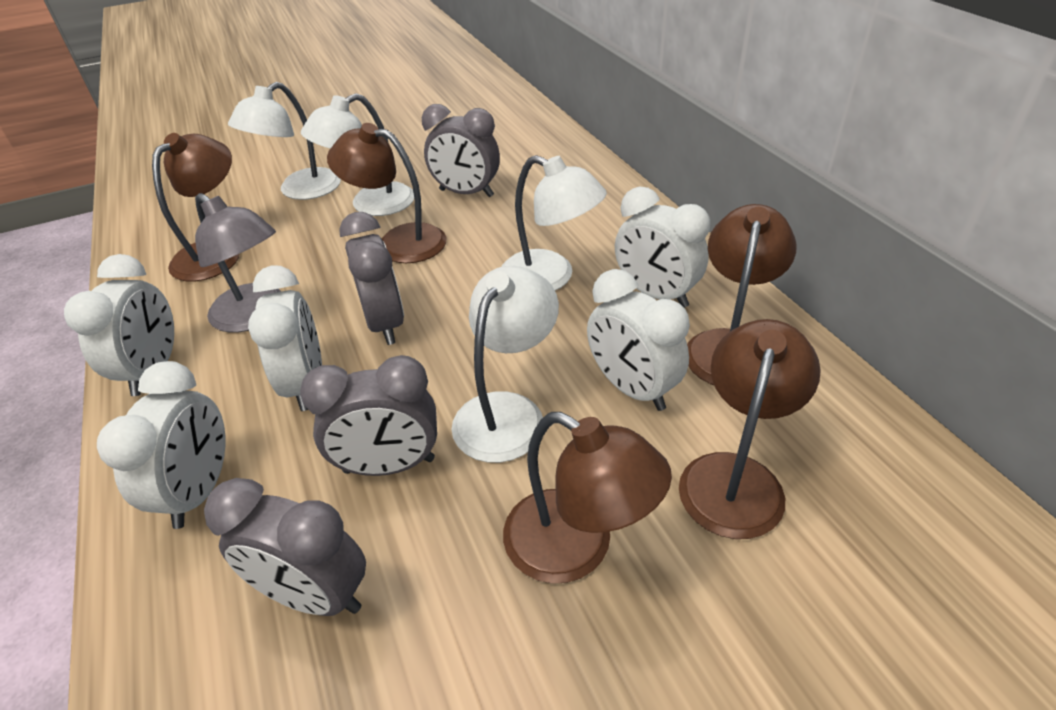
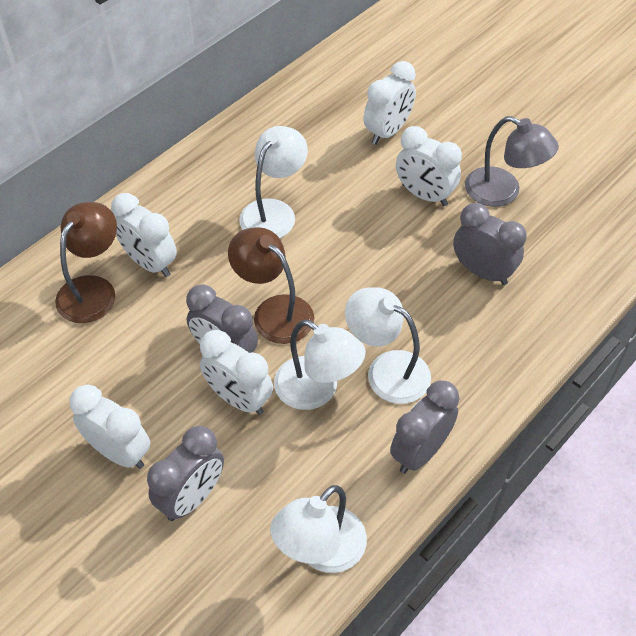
brown lamp: [152,133,239,282] [327,123,446,263] [503,412,672,584] [679,319,821,539] [687,204,797,385] = 5 -> [55,202,117,323] [228,227,314,344] = 2

